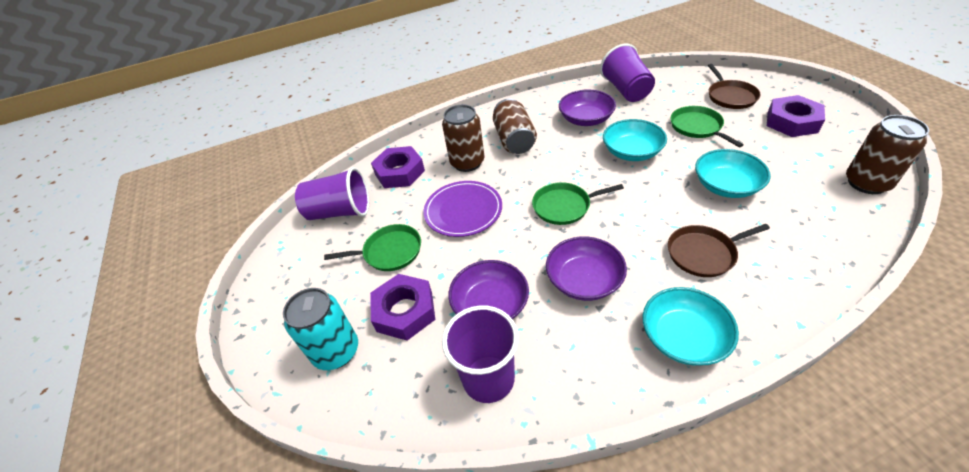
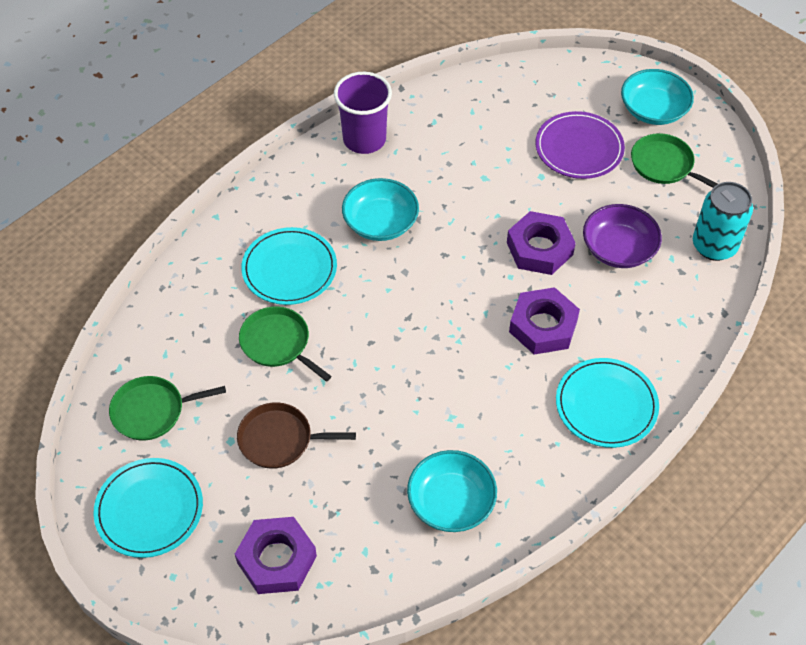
brown can: [442,105,484,172] [493,99,537,154] [846,115,929,194] = 3 -> none = 0
brown pan: [668,224,770,277] [708,64,761,109] = 2 -> [237,402,356,469] = 1
purple bowl: [449,260,529,319] [546,236,627,301] [559,89,616,126] = 3 -> [583,204,662,268] = 1
purple cup: [295,167,369,220] [442,305,519,403] [600,44,655,102] = 3 -> [334,72,392,154] = 1
turquoise plate: none = 0 -> [93,458,203,558] [241,227,337,305] [556,358,659,448] = 3

